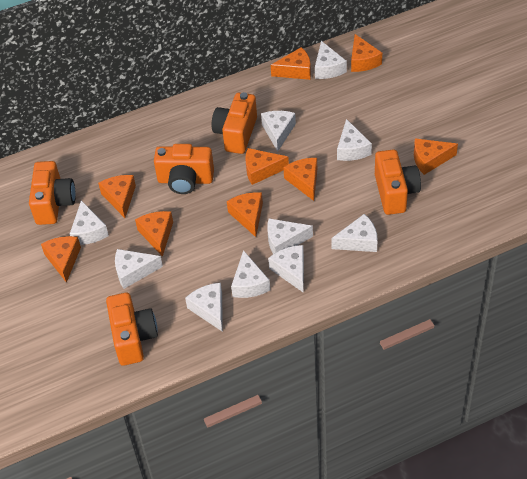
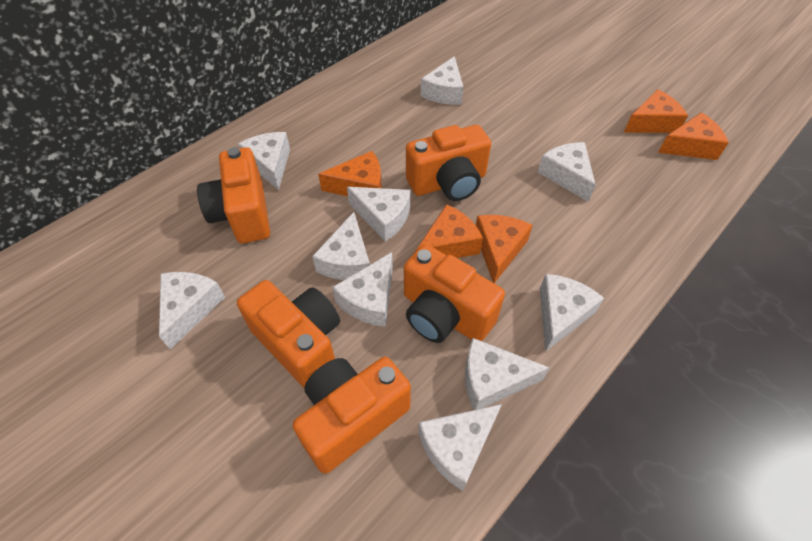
orange cheese: [41,236,81,283] [98,175,136,218] [135,211,173,257] [227,192,263,237] [245,148,289,185] [271,47,311,80] [283,158,317,201] [351,34,382,72] [414,138,458,175] = 9 -> [318,151,382,196] [416,204,483,258] [476,215,533,283] [624,89,688,133] [658,112,728,160] = 5

